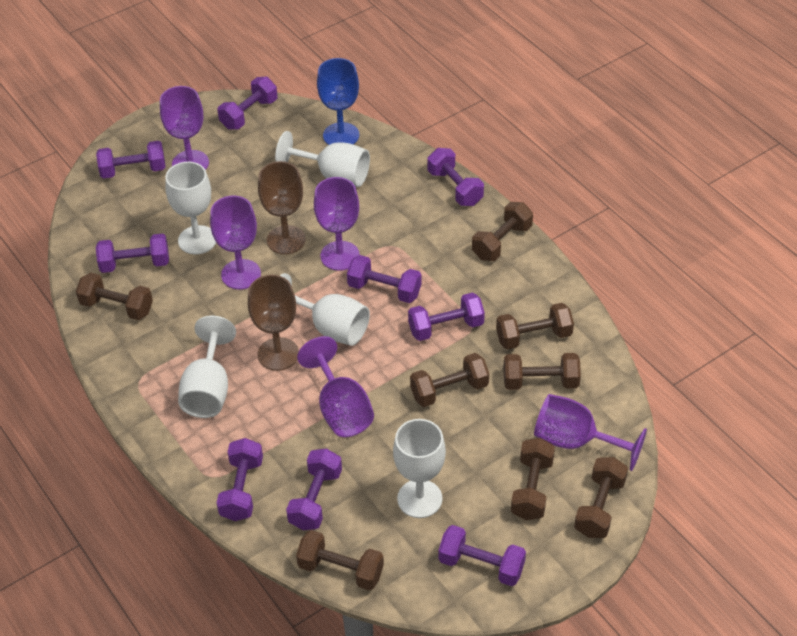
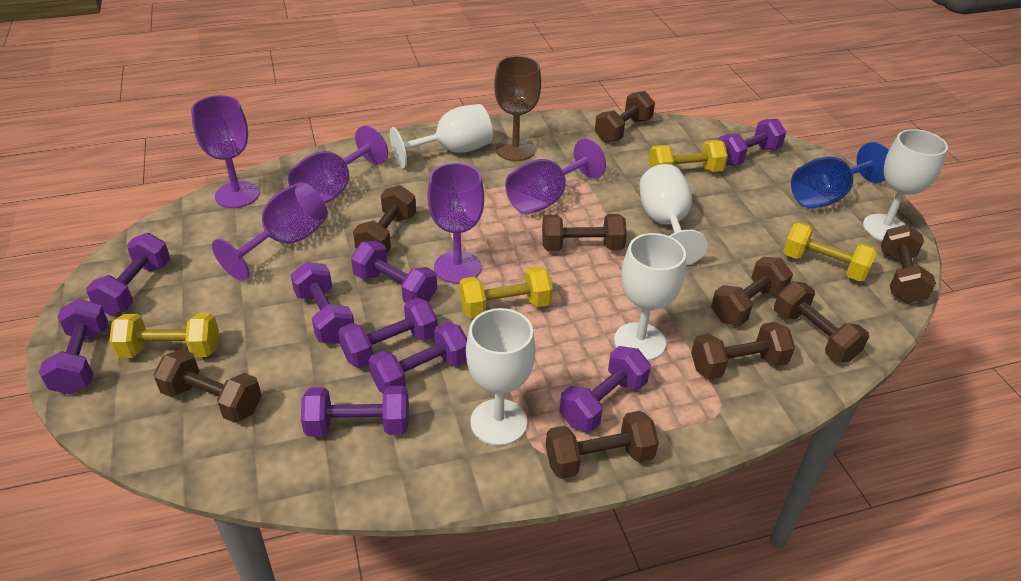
brown dumbbell: [76,273,153,320] [296,530,384,590] [410,353,489,407] [472,202,533,261] [496,303,574,349] [504,353,581,390] [511,438,555,520] [574,457,628,538] = 8 -> [153,349,262,423] [353,185,416,254] [542,214,627,251] [546,411,659,479] [595,91,655,143] [691,322,795,379] [711,257,793,326] [774,281,869,362] [881,224,936,303] = 9
brown goblet: [248,275,299,371] [258,161,306,254] = 2 -> [494,56,541,161] = 1
yellow dumbbell: none = 0 -> [109,313,219,358] [459,266,553,319] [649,140,728,172] [783,222,877,282] = 4

